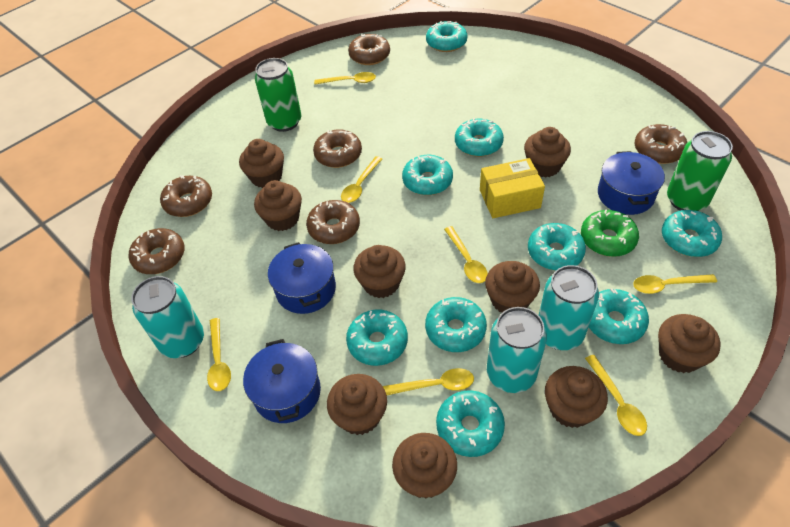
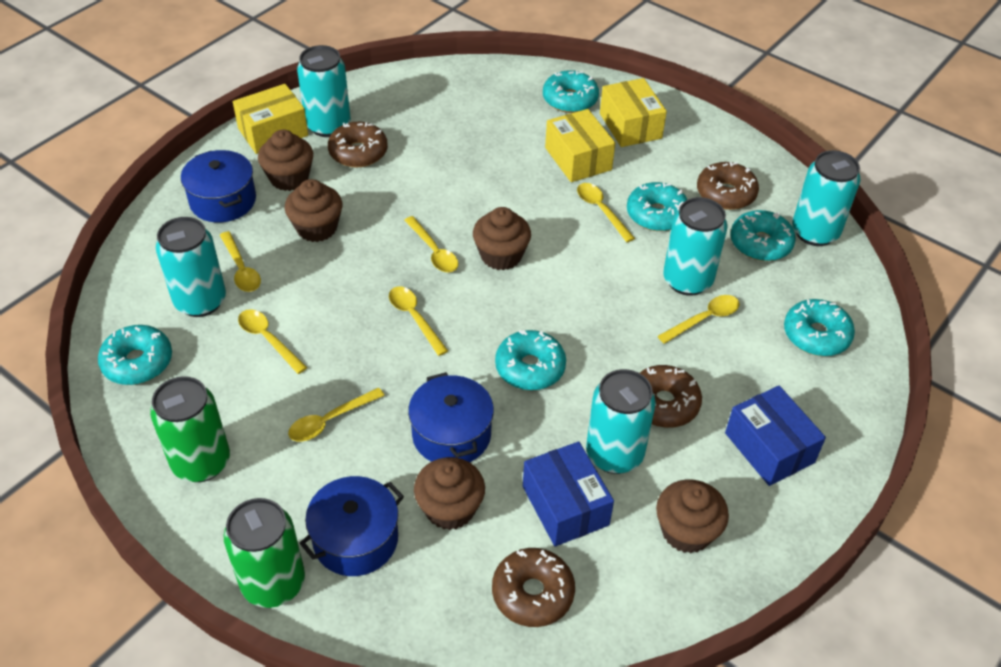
blue box: none = 0 -> [523,442,614,546] [725,386,826,486] = 2
brown cupcake: [239,139,284,188] [254,180,302,231] [327,374,387,435] [353,245,406,298] [392,433,457,499] [485,261,540,313] [524,127,571,178] [545,366,608,428] [658,314,721,373] = 9 -> [258,130,313,191] [285,179,342,242] [414,457,485,530] [473,207,531,270] [656,479,729,553] = 5
brown donut: [129,228,185,274] [160,175,212,217] [306,200,360,244] [313,129,362,168] [348,34,390,65] [634,124,687,164] = 6 -> [328,122,388,168] [492,548,575,627] [640,365,702,428] [697,162,759,210] = 4
green donut: [581,209,639,257] = 1 -> none = 0
turquoise can: [131,276,204,358] [487,307,547,393] [539,265,599,350] = 3 -> [156,217,226,317] [297,45,351,137] [586,369,656,474] [663,197,728,296] [792,150,860,246] = 5
turquoise donut: [346,310,408,366] [402,155,453,195] [425,297,487,352] [426,21,468,52] [436,390,505,457] [455,118,504,157] [528,223,586,270] [589,288,649,344] [662,210,722,257] = 9 -> [98,325,172,385] [495,330,566,390] [543,70,599,113] [627,182,688,231] [730,210,796,261] [784,299,855,356] = 6
yellow box: [480,158,545,218] = 1 -> [233,84,308,154] [545,109,615,182] [600,78,667,147] = 3

